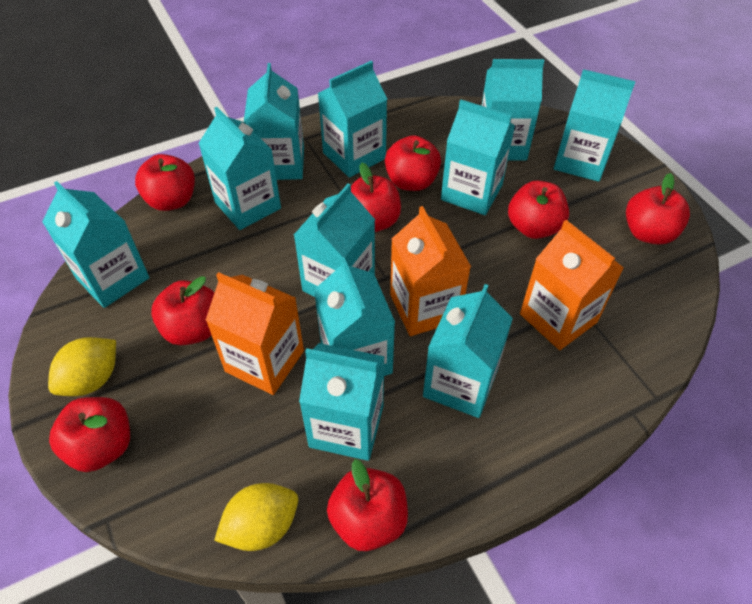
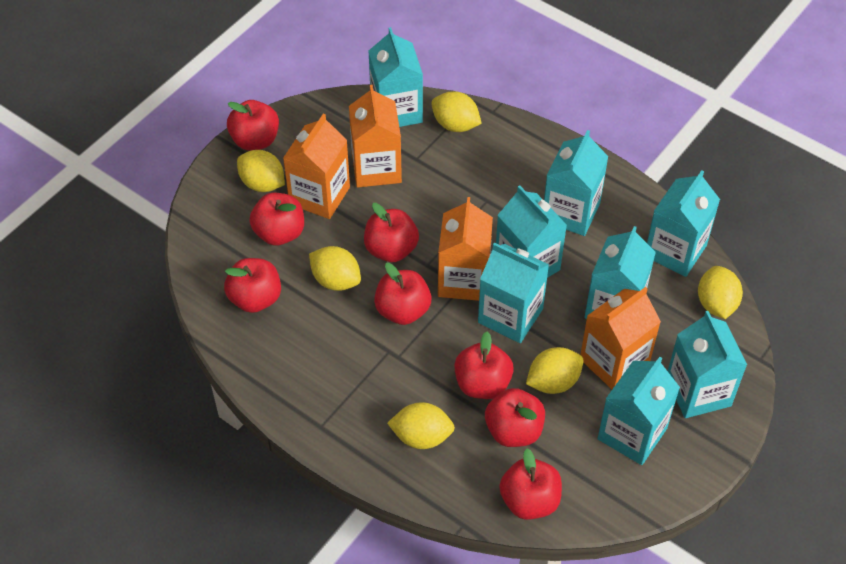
orange carton: [206,272,304,395] [390,206,471,336] [520,220,624,350] = 3 -> [283,114,350,219] [349,85,402,187] [438,197,493,301] [580,287,661,389] = 4
turquoise carton: [42,181,150,308] [198,107,281,230] [244,63,304,180] [294,183,375,297] [299,343,385,461] [314,257,395,376] [318,61,387,177] [423,284,513,418] [441,100,515,215] [482,59,544,160] [554,69,636,182] = 11 -> [368,27,423,127] [478,243,549,343] [496,185,567,278] [544,130,609,236] [585,226,656,319] [598,357,680,465] [647,170,720,277] [668,311,747,418] = 8
yellow lemon: [48,337,116,396] [214,483,298,551] = 2 -> [237,150,285,192] [309,246,361,291] [387,402,455,449] [431,91,482,132] [526,347,584,394] [698,266,743,319] = 6

